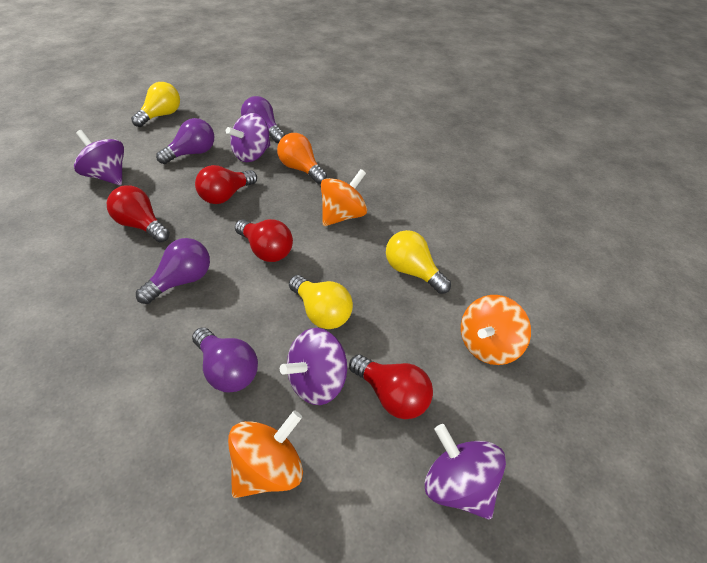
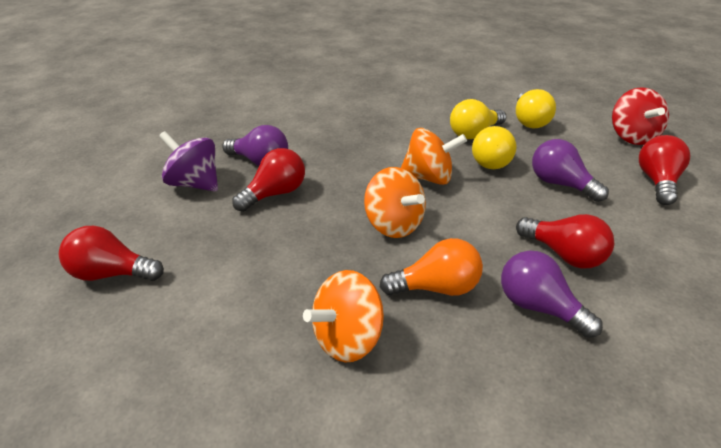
purple light bulb: [136,238,210,304] [156,118,214,164] [192,327,258,393] [241,96,285,143] = 4 -> [222,125,288,166] [501,250,603,338] [532,139,609,202] = 3
purple spinning top: [74,130,124,185] [226,113,271,162] [280,328,347,405] [425,424,506,519] = 4 -> [159,131,218,192] = 1
red spinning top: none = 0 -> [612,87,669,145] = 1

